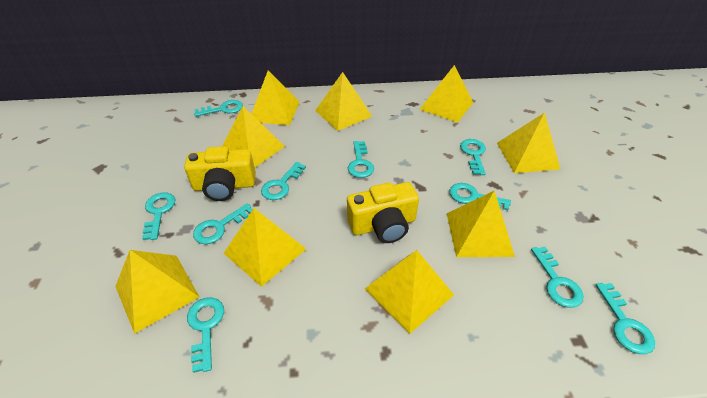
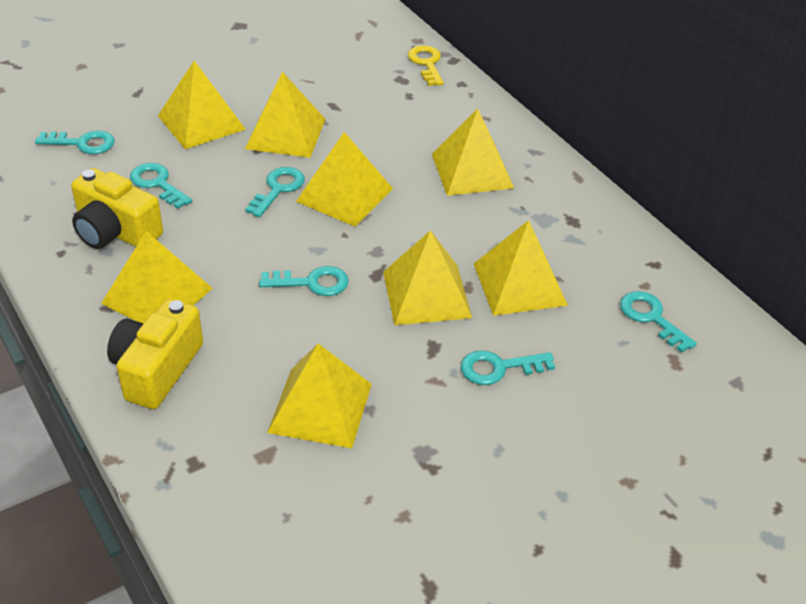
turquoise key: [142,192,176,240] [187,297,224,373] [193,203,253,244] [194,100,243,117] [261,162,306,200] [348,141,374,178] [449,183,511,210] [460,139,486,175] [531,247,584,308] [596,283,655,354] = 10 -> [35,131,114,154] [130,163,192,209] [245,167,305,217] [259,266,349,296] [461,350,555,385] [620,291,697,353] = 6
yellow key: none = 0 -> [408,45,444,86] = 1
yellow pyramid: [115,250,199,334] [223,106,285,167] [224,208,306,287] [252,70,299,125] [315,72,372,131] [365,250,454,334] [419,65,473,123] [447,191,515,257] [497,113,560,173] = 9 -> [101,231,212,323] [158,61,246,149] [245,72,325,158] [267,343,372,448] [296,132,393,227] [383,230,472,325] [432,109,514,196] [474,220,568,316] = 8

